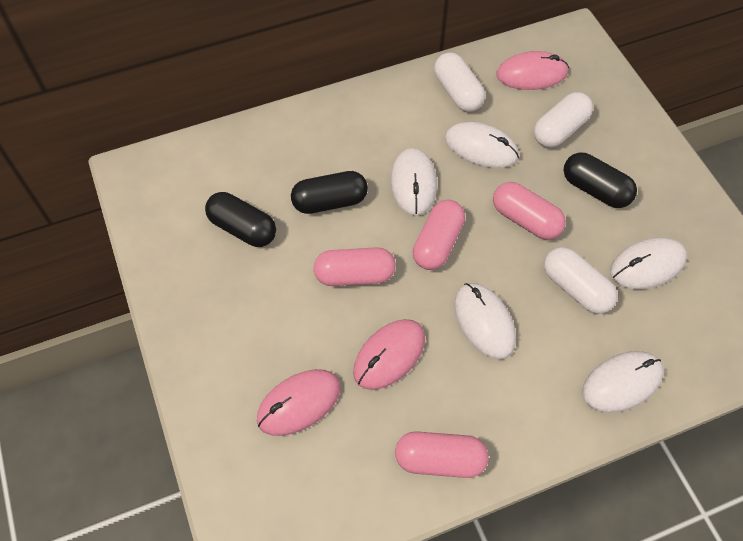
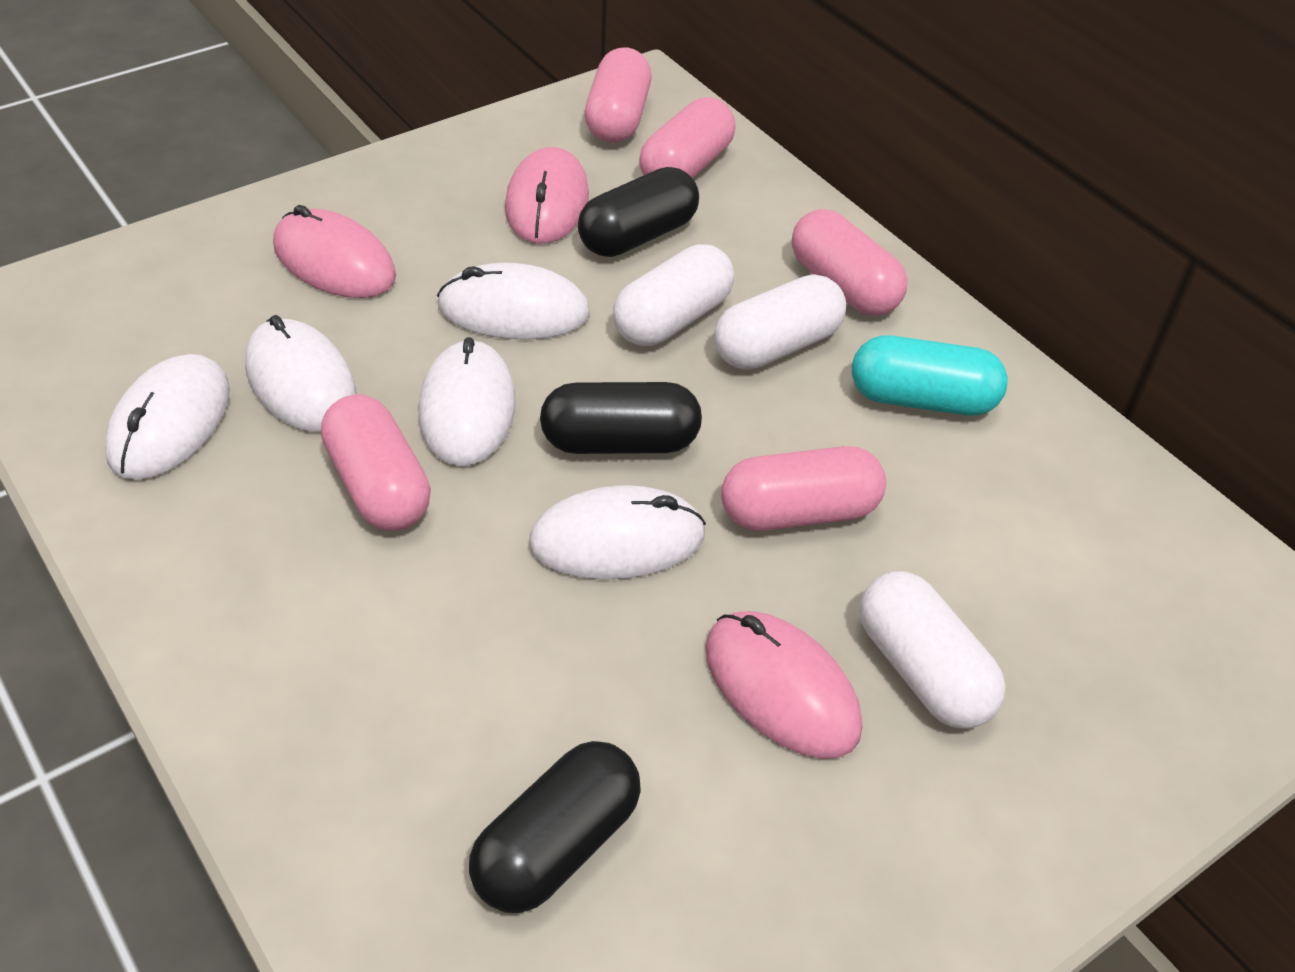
pink capsule: [313,247,396,286] [395,431,488,478] [413,200,465,270] [493,182,566,240] = 4 -> [321,394,431,530] [585,48,651,143] [639,97,736,178] [721,446,886,531] [792,209,908,316] = 5
turquoise capsule: none = 0 -> [852,335,1008,416] = 1

